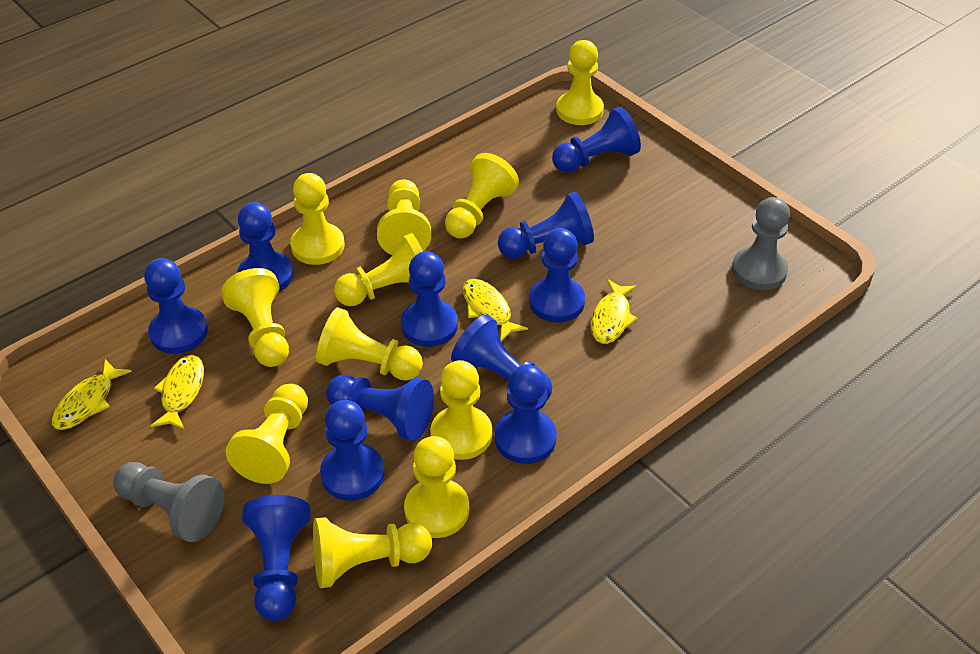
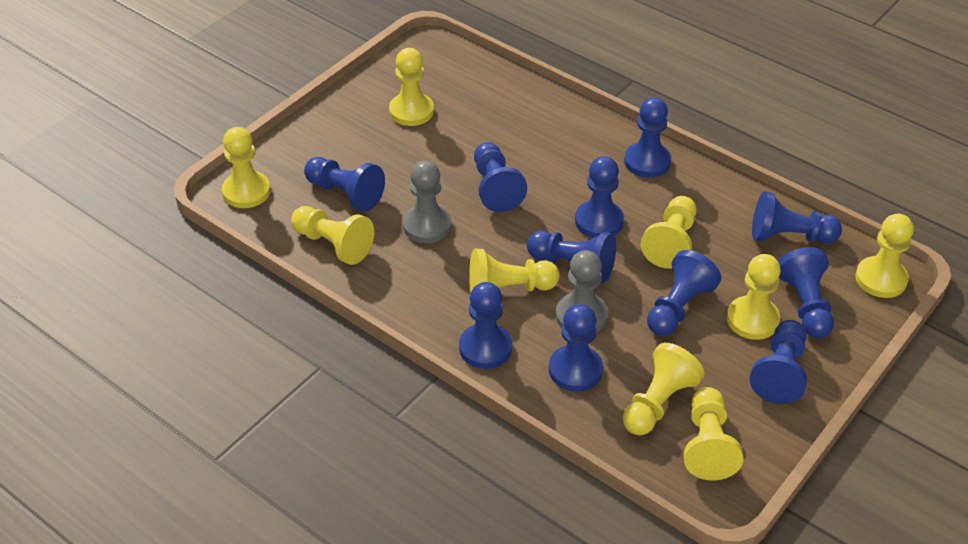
yellow fish: [52,359,132,430] [150,355,204,430] [462,279,528,341] [591,279,638,344] = 4 -> none = 0
yellow pawn: [221,268,289,367] [225,384,308,484] [290,173,345,265] [313,517,432,588] [316,307,423,380] [334,233,423,306] [377,179,431,255] [404,436,469,538] [430,360,492,460] [445,153,519,239] [556,40,604,125] = 11 -> [222,127,270,208] [291,206,374,265] [389,48,434,126] [469,249,560,293] [623,343,704,435] [641,196,697,269] [684,387,744,481] [727,254,781,340] [855,214,914,298] = 9

